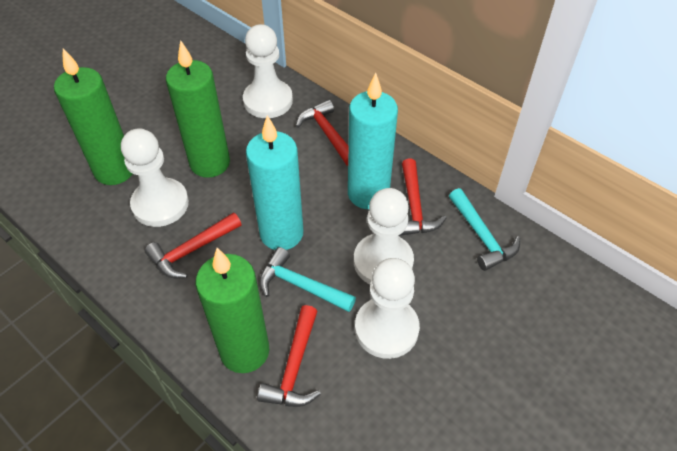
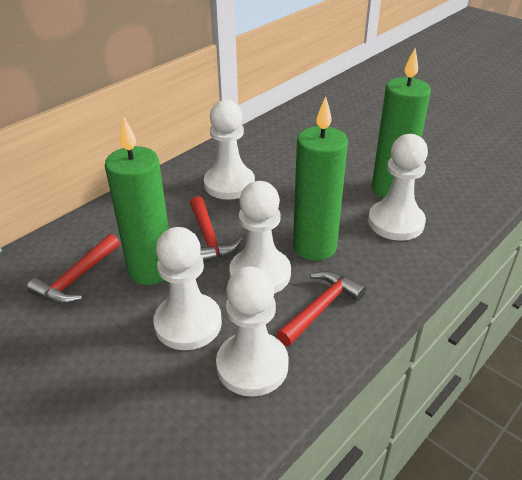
red hammer: [145,212,242,278] [257,305,321,407] [296,100,348,166] [399,158,447,236] = 4 -> [27,234,120,304] [190,196,242,262] [277,271,366,346] = 3
turquoise candle: [246,115,303,250] [348,73,398,209] = 2 -> none = 0
turquoise hammer: [259,247,356,312] [449,188,520,271] = 2 -> none = 0
white pawn: [121,128,189,227] [243,24,293,118] [354,188,414,284] [355,258,420,359] = 4 -> [153,227,222,350] [204,100,255,200] [216,267,289,397] [230,181,291,294] [368,134,428,241] = 5

